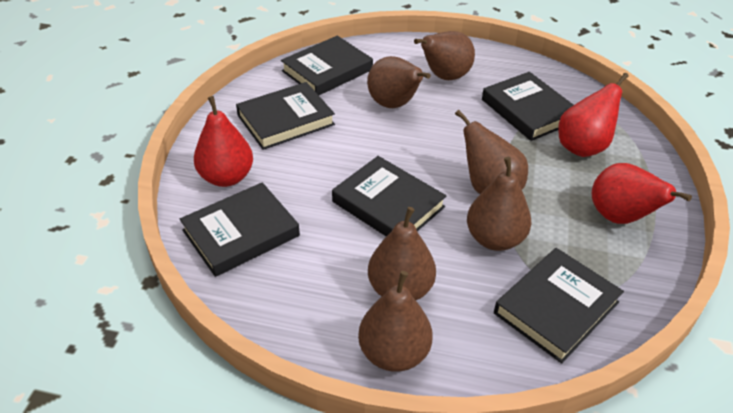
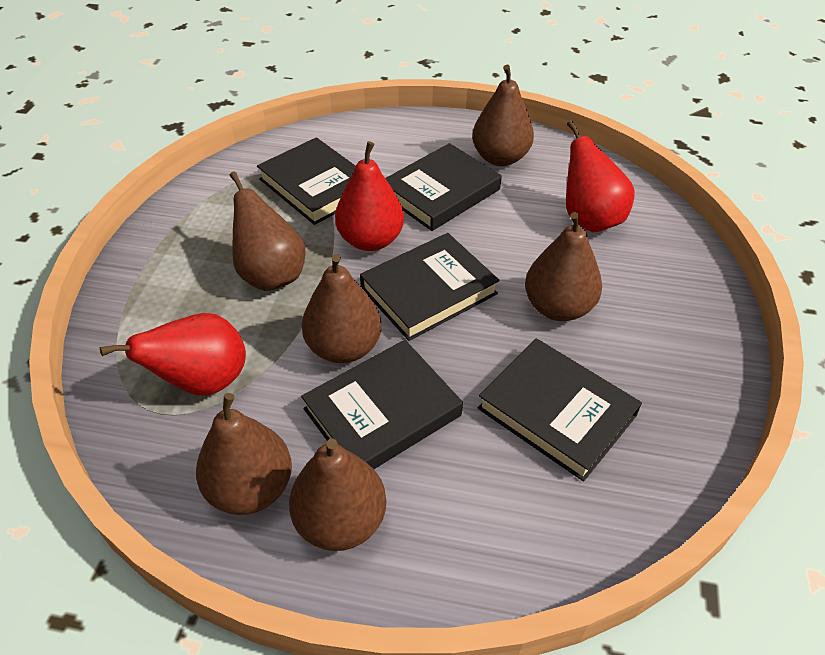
black book: [180,182,300,277] [236,82,335,150] [281,36,373,95] [332,156,447,237] [482,72,573,141] [494,248,624,363] = 6 -> [257,137,356,225] [301,340,463,469] [360,233,500,341] [385,143,502,231] [478,338,642,481] = 5

